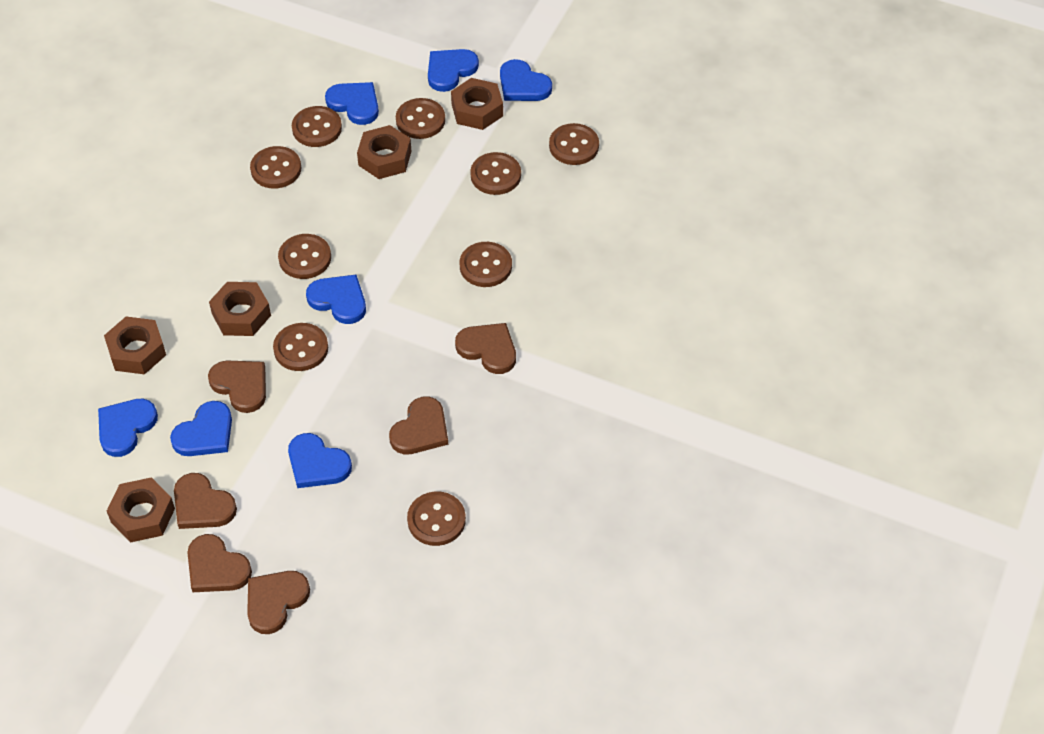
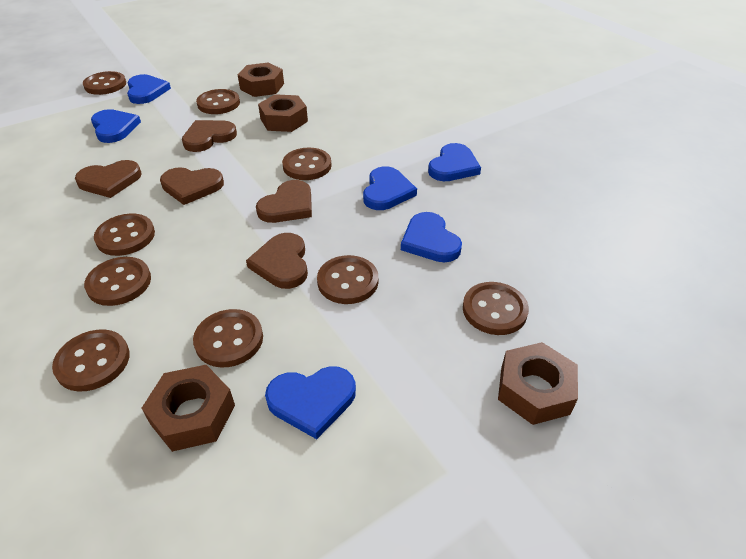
blue heart: [98,399,158,457] [170,401,232,456] [288,433,352,488] [306,275,366,324] [325,82,379,125] [428,49,479,92] [500,59,552,101] = 7 -> [91,109,141,143] [127,74,171,104] [265,366,356,439] [363,166,417,210] [401,212,462,262] [428,143,481,181] = 6
brown heart: [174,473,237,529] [187,534,252,592] [208,361,266,413] [247,571,310,634] [389,397,448,455] [455,323,516,374] = 6 -> [75,160,142,198] [160,167,224,205] [182,120,237,152] [246,233,308,289] [256,180,312,223] = 5
brown nut: [104,316,166,374] [107,477,175,543] [209,282,271,336] [357,125,412,179] [451,78,503,130] = 5 -> [142,365,235,452] [238,62,284,97] [258,94,308,132] [498,342,578,425] = 4

